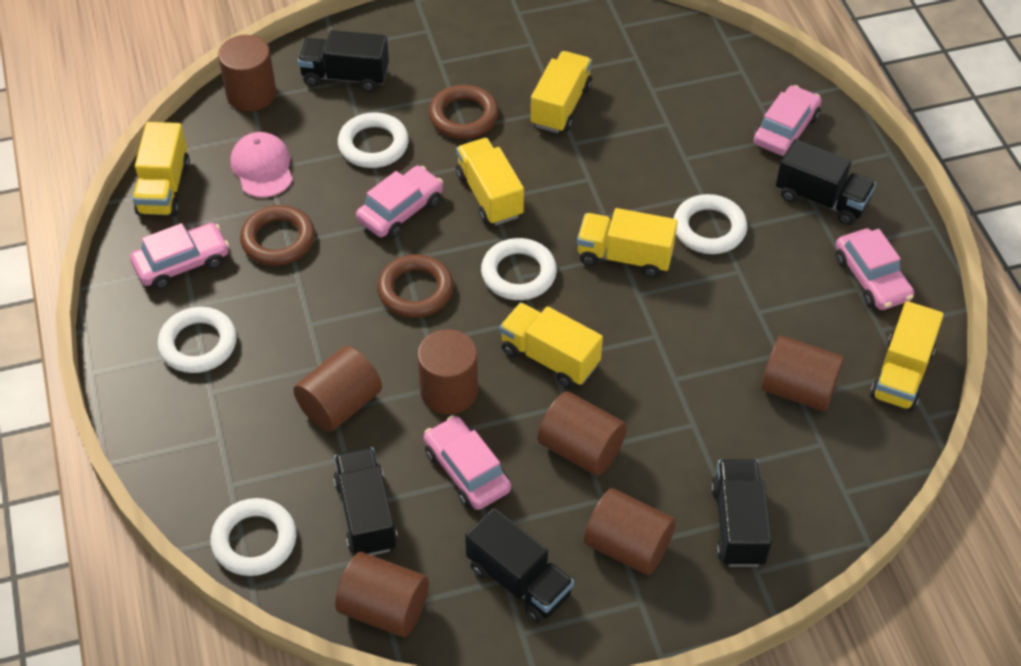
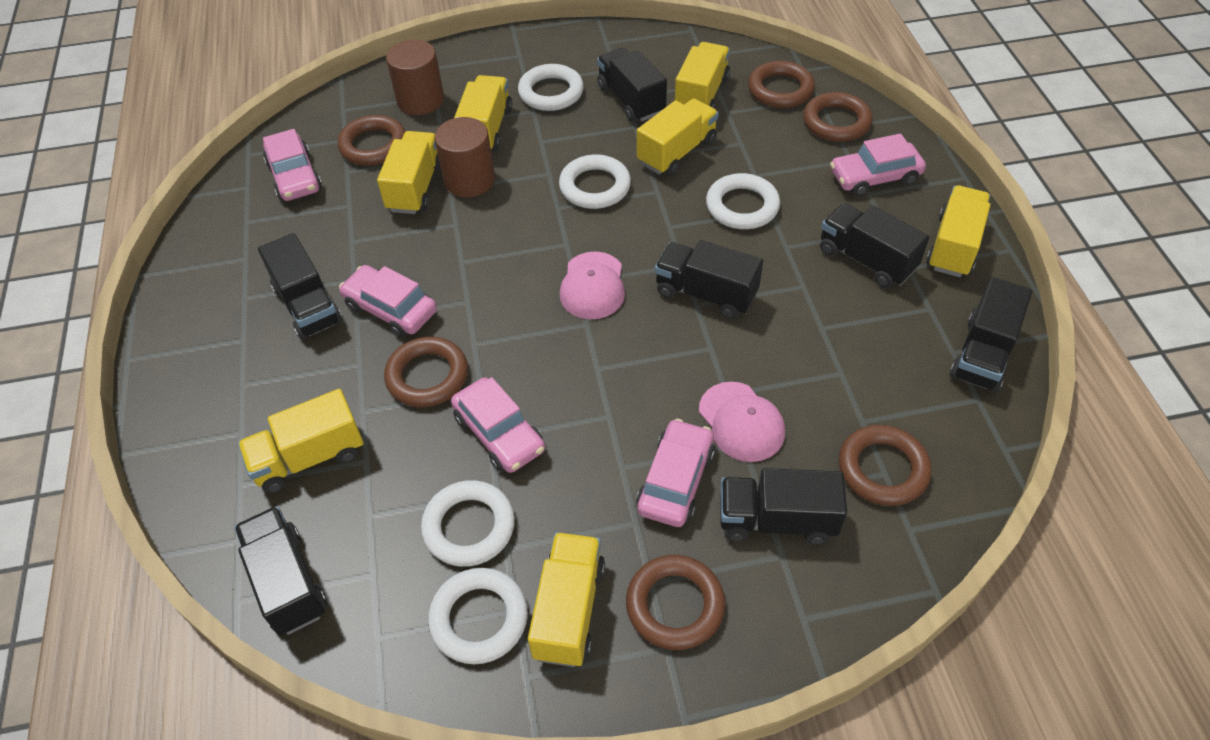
black truck: [298,30,389,92] [333,447,398,555] [465,508,574,623] [711,459,772,567] [776,139,876,225] = 5 -> [234,506,327,636] [258,233,343,340] [597,48,667,122] [655,240,763,319] [720,468,847,545] [820,203,930,288] [950,277,1033,393] = 7
brown cylinder: [218,35,276,111] [293,346,382,432] [335,552,429,637] [417,329,478,414] [538,391,627,476] [584,488,676,575] [761,335,844,411] = 7 -> [386,39,444,115] [434,117,495,197] = 2
brown ring: [240,205,315,266] [377,254,454,318] [429,85,499,139] = 3 -> [338,115,406,166] [384,337,468,407] [626,555,725,650] [748,61,815,108] [803,92,873,142] [839,425,932,506] = 6
pink cap: [231,132,293,198] = 1 -> [560,252,625,319] [699,382,785,462] = 2
yellow truck: [132,122,190,216] [456,138,524,225] [500,303,603,388] [531,51,592,133] [577,208,678,278] [870,301,944,411] = 6 -> [238,389,364,493] [377,131,441,214] [454,75,512,151] [528,532,605,667] [637,98,719,176] [674,42,730,108] [926,185,990,277] = 7

